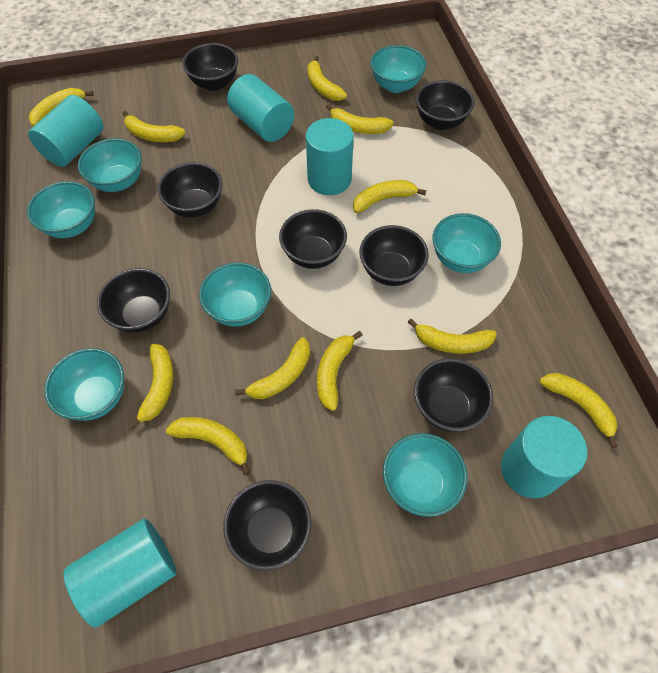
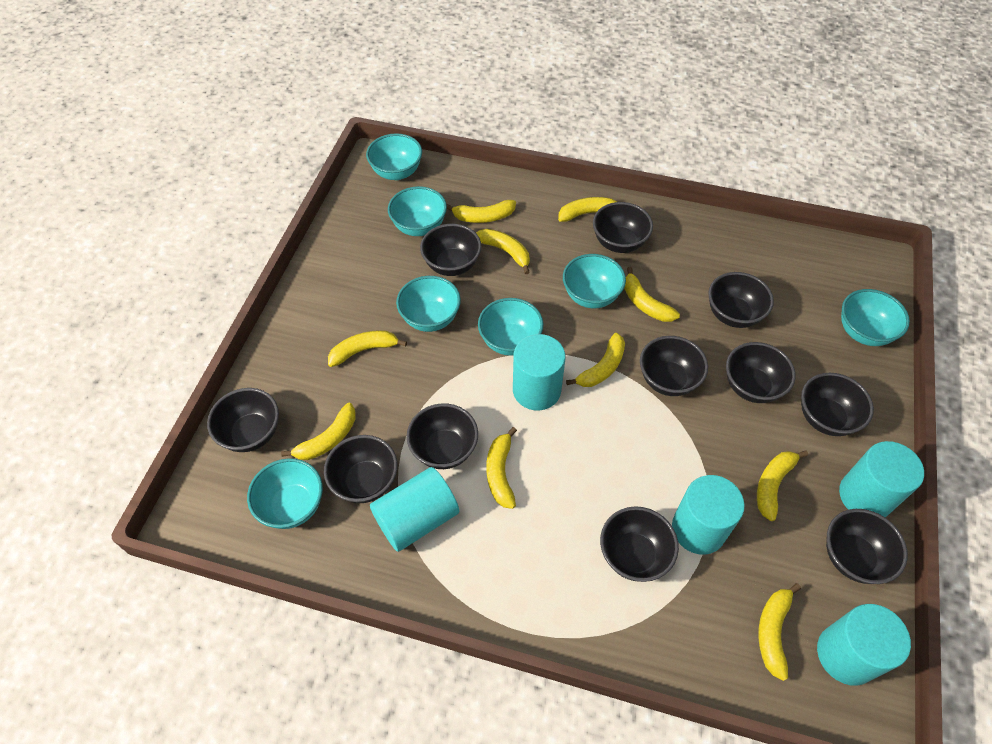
black bowl: [97,268,170,333] [158,162,222,218] [182,43,238,91] [223,480,311,571] [279,209,347,269] [359,225,429,286] [414,358,493,432] [416,80,474,130] = 8 -> [207,388,279,452] [324,435,398,503] [407,403,478,469] [420,224,481,276] [593,202,653,253] [600,506,679,582] [640,336,708,396] [708,272,774,328] [726,342,796,403] [801,373,874,436] [826,509,908,584] = 11
yellow banana: [29,88,94,126] [122,111,185,142] [128,344,173,429] [166,417,250,475] [235,337,310,399] [307,56,347,101] [317,331,363,411] [326,104,394,134] [353,180,426,213] [407,319,497,354] [539,373,618,448] = 11 -> [281,403,356,460] [328,330,407,367] [447,200,516,223] [476,229,530,274] [486,427,517,509] [558,197,617,222] [566,333,625,387] [624,267,680,322] [757,450,808,521] [758,583,801,681] = 10

